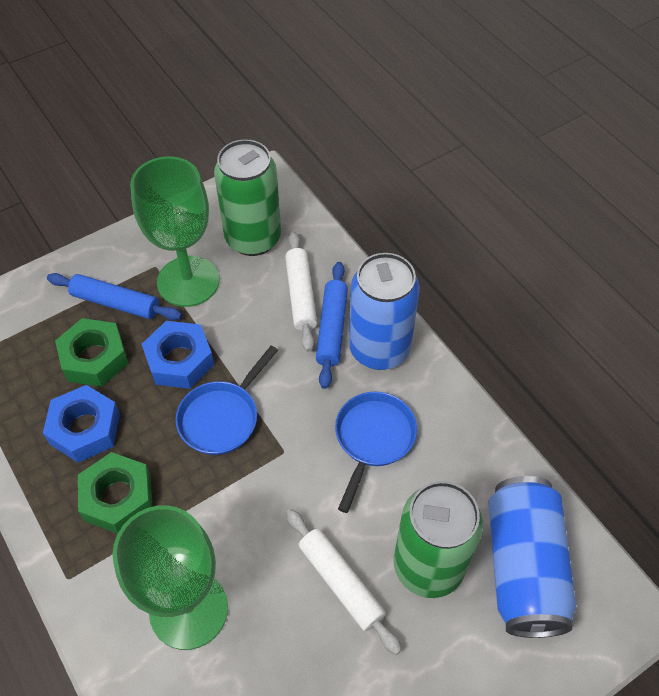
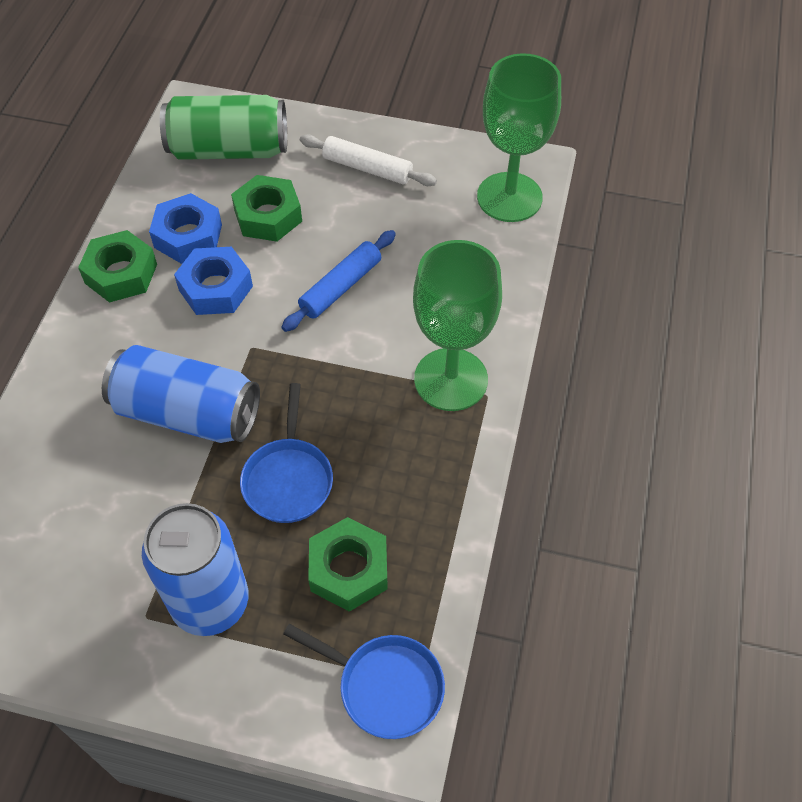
blue rolling pin: [47,273,182,321] [316,262,348,389] = 2 -> [282,230,396,332] = 1
green can: [214,139,281,256] [394,481,483,598] = 2 -> [160,95,287,160] = 1
green nut: [55,318,128,387] [78,452,153,534] = 2 -> [78,230,157,303] [231,175,302,242] [308,517,388,612] = 3
white rolling pin: [285,231,317,352] [286,509,402,655] = 2 -> [300,134,437,186] = 1

